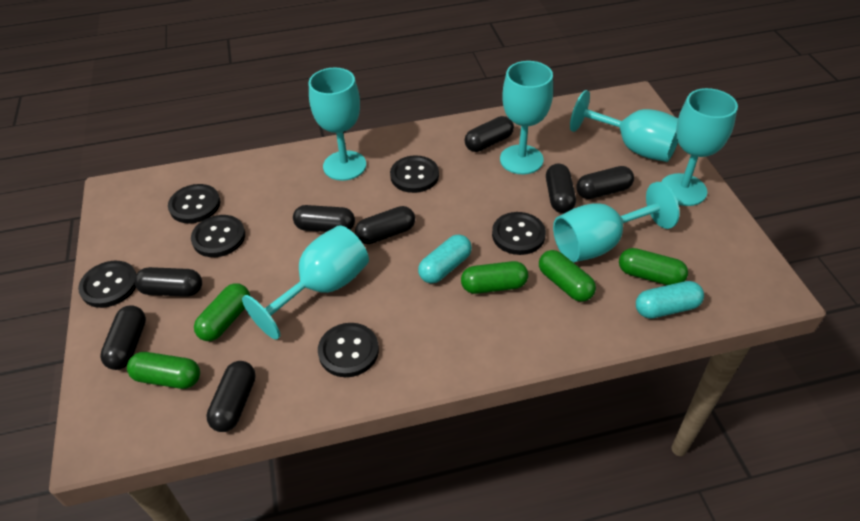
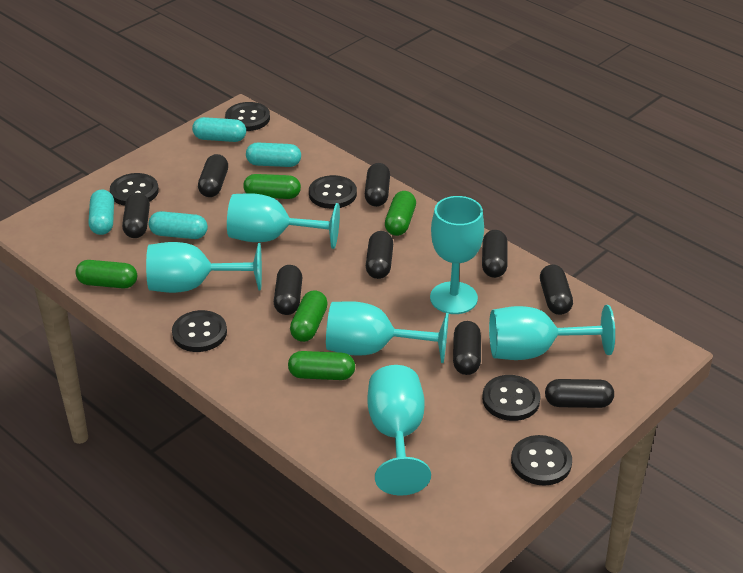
black capsule: [100,305,146,370] [134,267,202,297] [206,361,256,432] [293,205,355,232] [355,206,415,244] [465,116,514,152] [546,163,576,213] [576,166,634,199] = 8 -> [122,193,150,238] [198,154,228,197] [274,265,302,315] [365,163,390,207] [366,231,393,279] [453,321,481,375] [482,230,508,278] [540,264,573,315] [545,379,614,408] = 9
turquoise capsule: [418,234,472,284] [636,281,704,319] = 2 -> [88,190,114,235] [149,211,208,239] [192,117,246,142] [246,143,301,167] = 4

